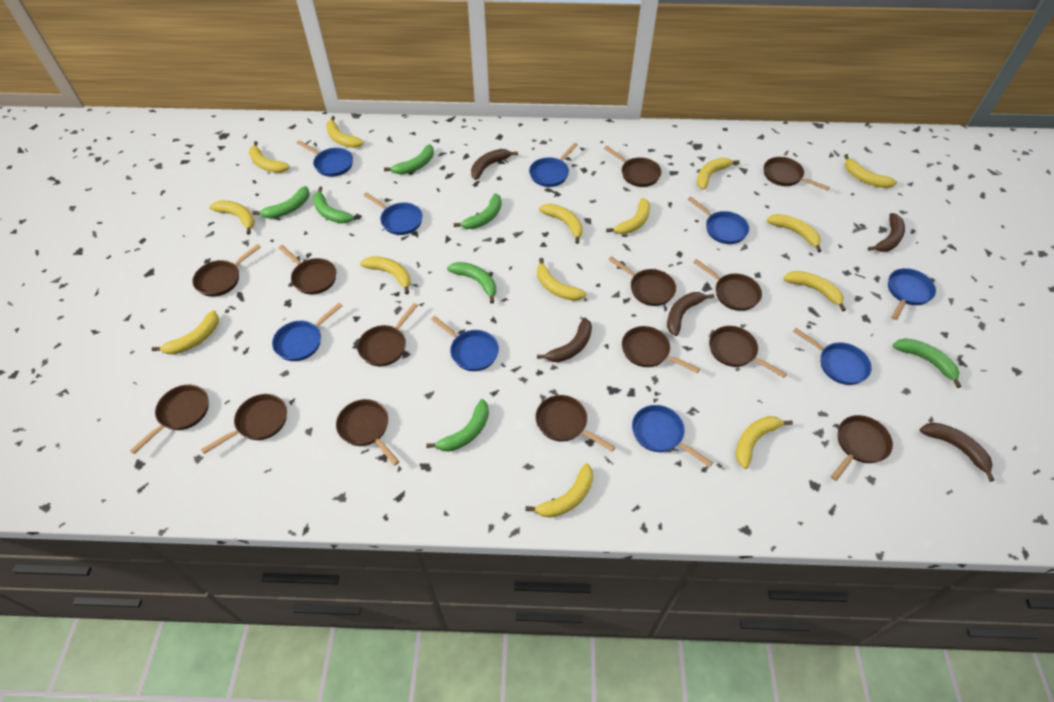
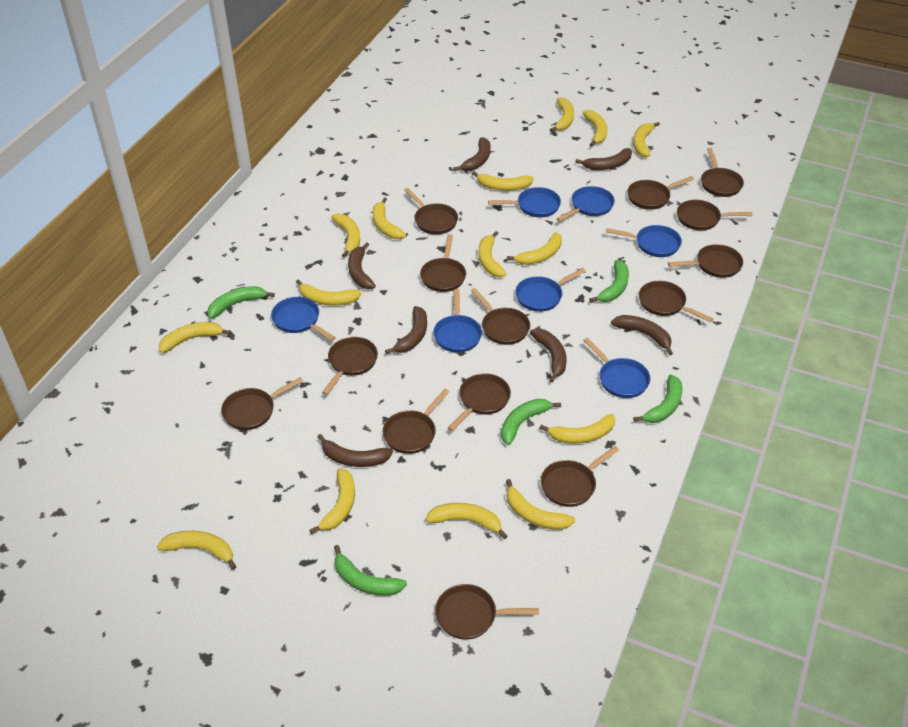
blue pan: [272,303,342,361] [297,140,353,177] [363,192,423,235] [431,316,499,371] [529,143,578,187] [632,405,713,467] [688,196,749,244] [793,328,872,385] [888,268,936,320] = 9 -> [271,297,336,341] [433,289,482,353] [488,187,561,217] [515,268,586,312] [556,186,615,222] [583,338,650,398] [606,225,682,257] = 7
brown banana: [471,149,518,180] [537,318,592,362] [667,292,714,336] [868,213,905,252] [920,423,995,482] = 5 -> [317,434,393,467] [348,243,376,289] [385,306,427,354] [453,137,490,171] [530,328,567,383] [575,148,632,170] [611,315,673,355] = 7
green banana: [252,186,310,219] [313,186,354,224] [384,144,434,175] [426,399,489,452] [447,262,496,304] [454,193,502,229] [893,338,961,388] = 7 -> [207,286,275,319] [334,545,407,596] [501,399,561,445] [589,260,629,303] [633,375,682,423] = 5
yellow banana: [152,310,219,355] [209,201,255,235] [249,141,290,173] [326,116,364,148] [360,256,411,294] [526,463,593,518] [537,258,587,301] [539,204,583,244] [606,198,650,234] [697,158,740,190] [736,416,793,469] [766,214,821,252] [783,271,846,312] [844,154,897,188] = 14 -> [157,531,236,570] [159,322,231,353] [296,279,361,306] [309,468,355,534] [331,213,360,258] [373,197,406,239] [425,503,507,539] [472,171,534,191] [479,231,506,277] [506,479,575,530] [507,232,562,265] [540,414,615,444] [550,97,574,132] [583,110,607,147] [633,122,660,157] = 15

